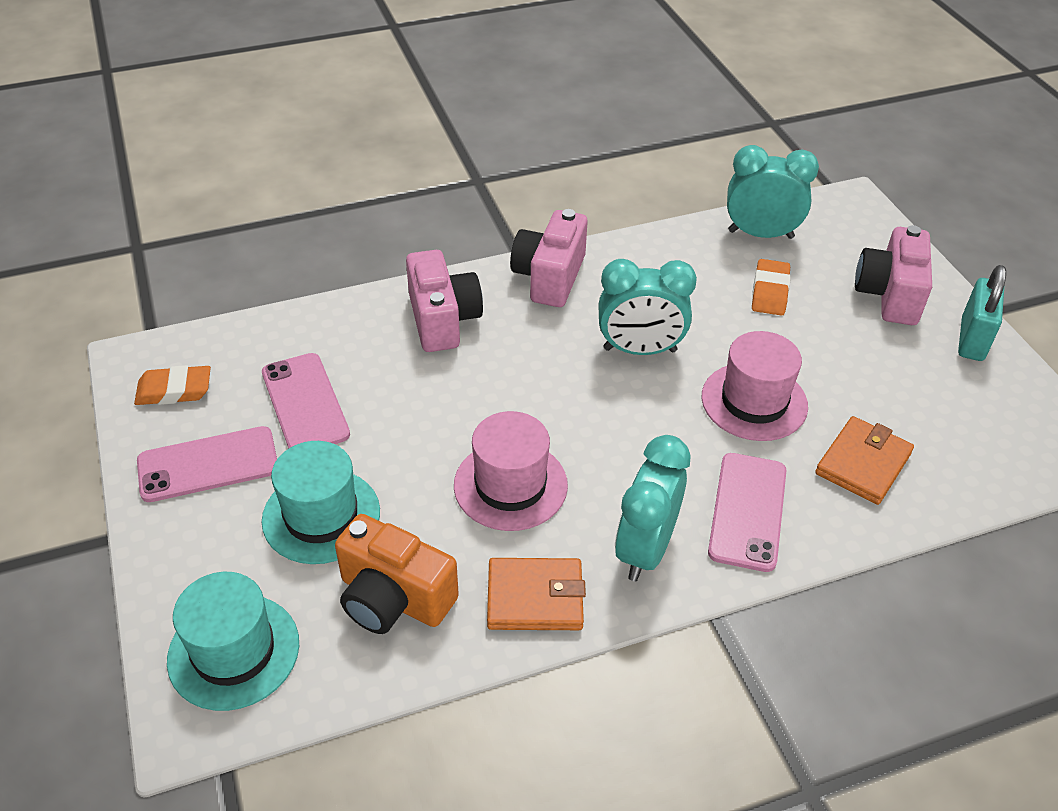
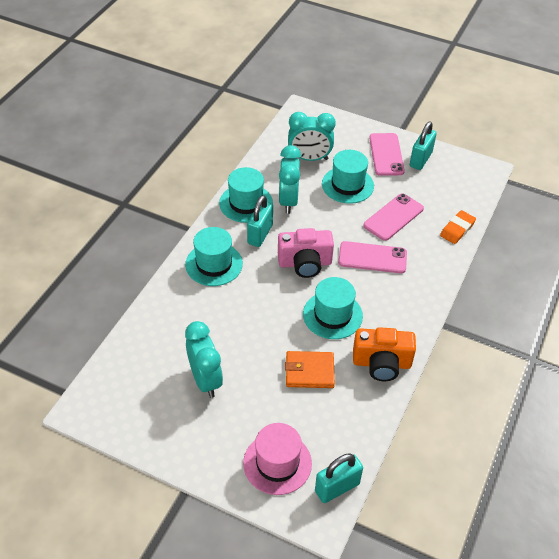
orange eraser: [134,365,211,405] [752,259,791,316] = 2 -> [440,210,476,244] = 1
orange wallet: [487,558,586,630] [815,416,914,505] = 2 -> [285,351,335,388] = 1
pink camera: [406,250,483,352] [510,209,588,307] [855,225,932,325] = 3 -> [278,228,334,278] = 1
pink hat: [454,411,568,531] [702,331,808,441] = 2 -> [243,423,312,495] = 1
turquoise hat: [167,572,299,711] [262,441,380,564] = 2 -> [185,227,243,286] [219,167,273,223] [303,277,363,339] [322,150,374,204] = 4
turquoise padlock: [958,265,1006,361] = 1 -> [247,195,273,247] [315,453,363,503] [410,122,437,170] = 3

